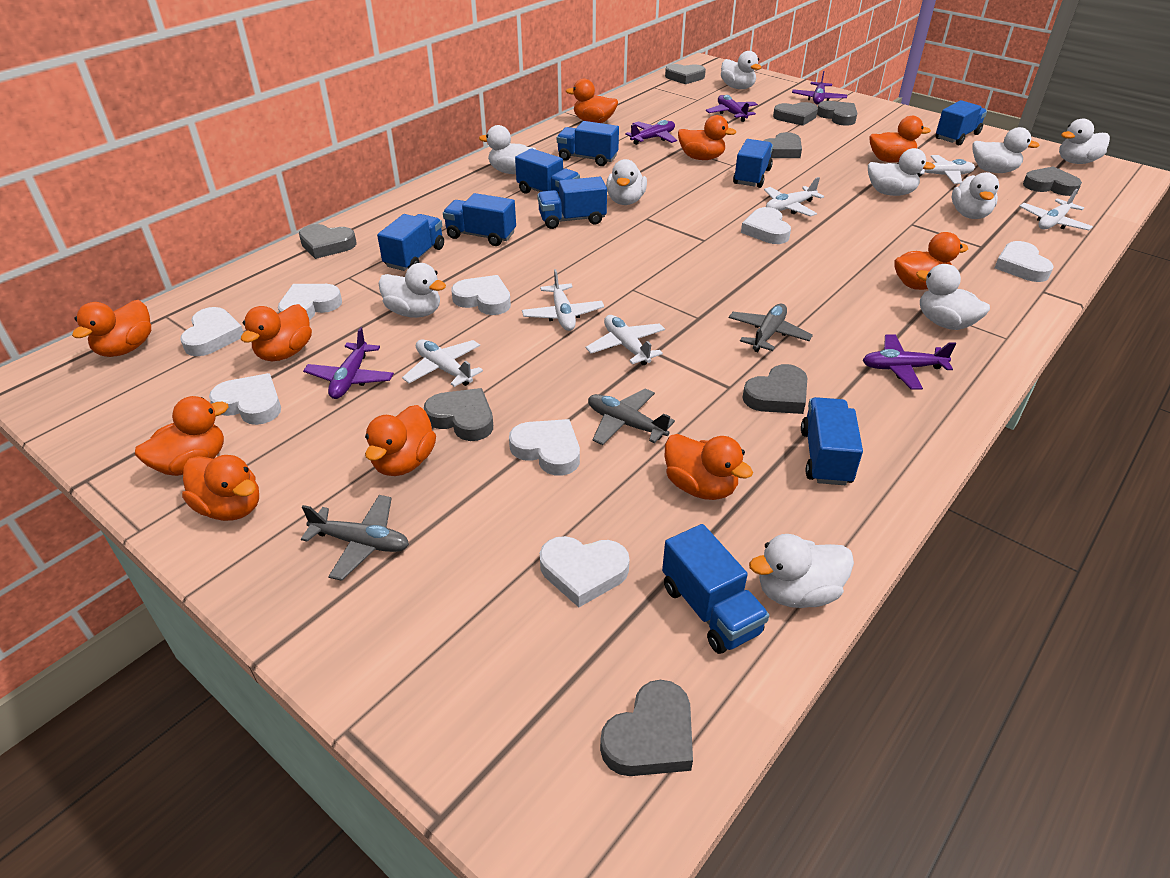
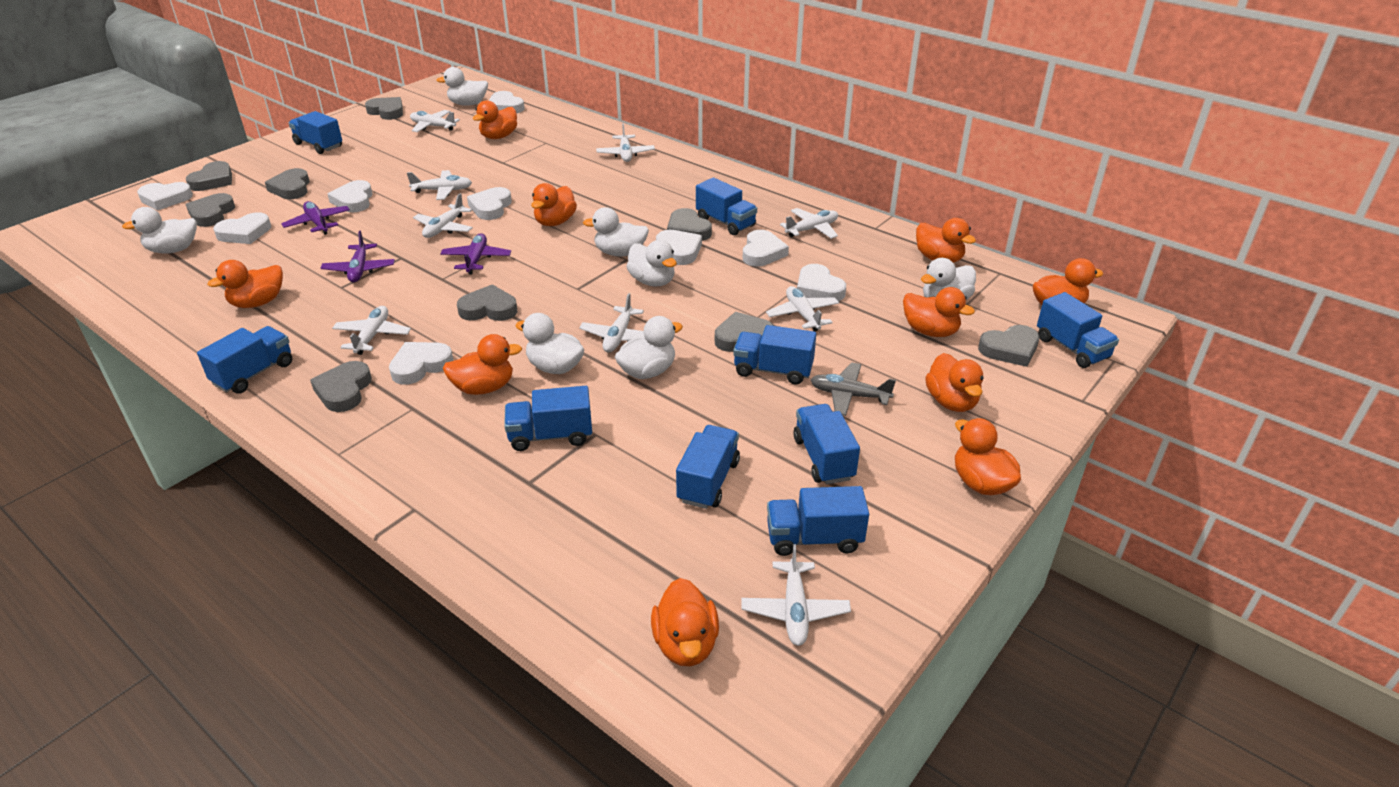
grey plane: [301,495,409,581] [588,388,675,445] [729,304,813,352] = 3 -> [811,362,896,416] = 1
purple plane: [303,327,394,399] [625,120,677,145] [706,95,758,122] [792,71,847,105] [863,335,956,390] = 5 -> [281,201,350,235] [321,231,395,282] [440,233,511,274] = 3
white duck: [378,263,446,318] [479,125,536,174] [606,159,647,205] [721,51,761,89] [749,534,854,608] [868,148,935,196] [916,264,990,330] [952,172,999,219] [972,127,1040,173] [1059,118,1110,164] = 10 -> [122,207,197,254] [437,67,488,106] [515,313,584,374] [583,207,649,257] [615,316,683,379] [626,240,677,286] [921,258,976,300] = 7
white heart: [180,307,244,356] [209,373,281,425] [278,284,342,320] [451,275,511,315] [509,419,580,476] [540,536,629,607] [741,207,791,244] [995,241,1054,282] = 8 -> [137,182,193,211] [214,212,271,244] [328,180,373,212] [389,342,453,385] [467,187,512,220] [489,91,525,113] [656,230,702,265] [743,230,789,266] [797,264,846,301] = 9
white plane: [402,339,483,387] [522,269,604,331] [586,315,665,365] [764,177,824,217] [918,155,975,184] [1019,189,1093,230] = 6 -> [332,306,411,355] [407,170,472,200] [410,110,460,132] [413,193,473,238] [579,293,645,352] [596,123,655,162] [741,544,851,646] [766,286,839,332] [780,208,838,239] = 9

